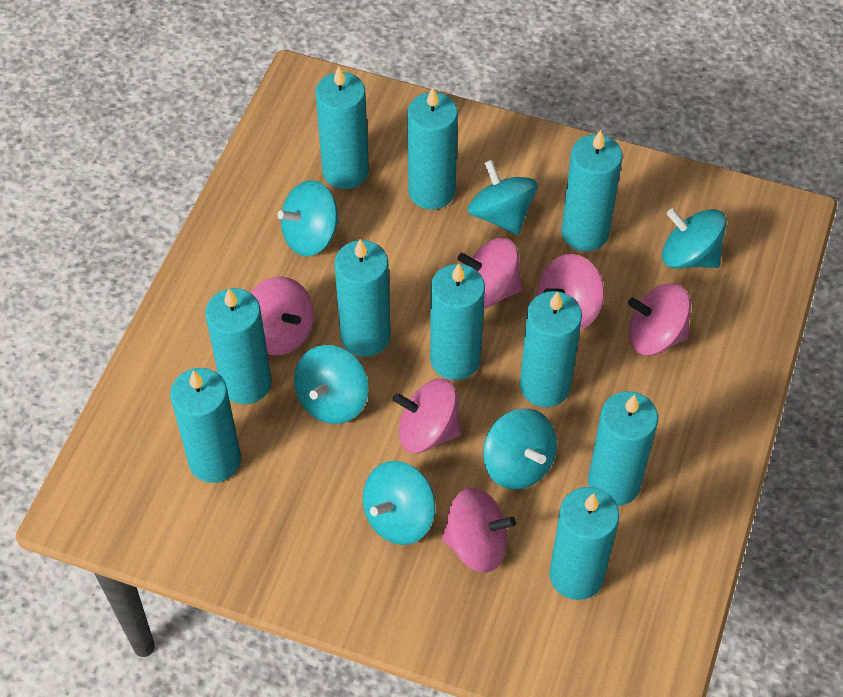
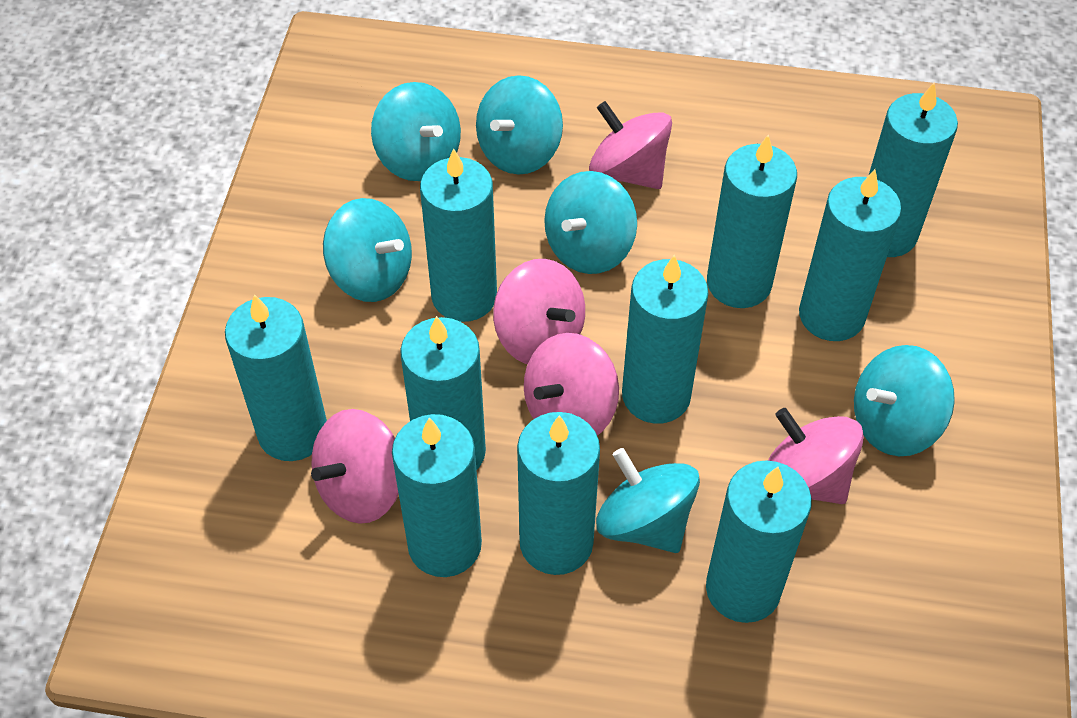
pink spinning top: [250,276,314,356] [393,379,462,453] [442,487,516,573] [458,238,522,309] [537,254,604,331] [628,283,691,355] = 6 -> [311,409,399,524] [493,259,585,364] [524,333,619,436] [589,101,672,189] [768,408,864,504] = 5

